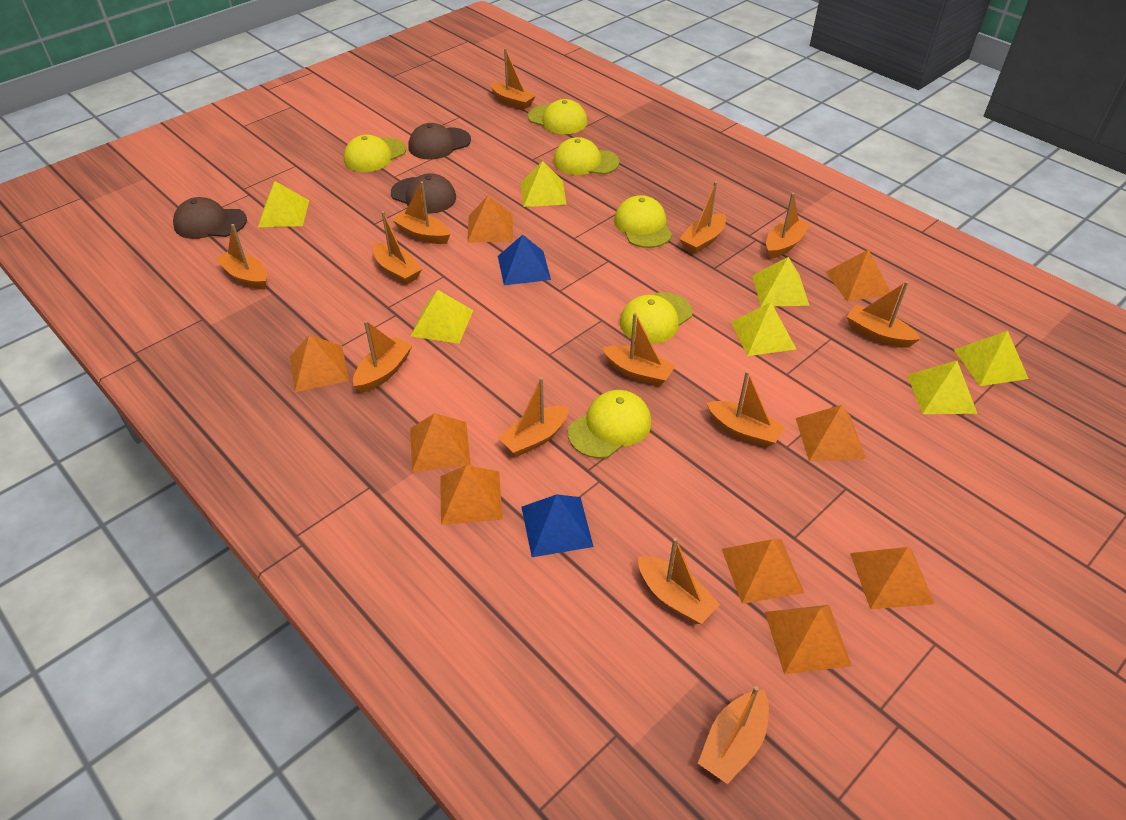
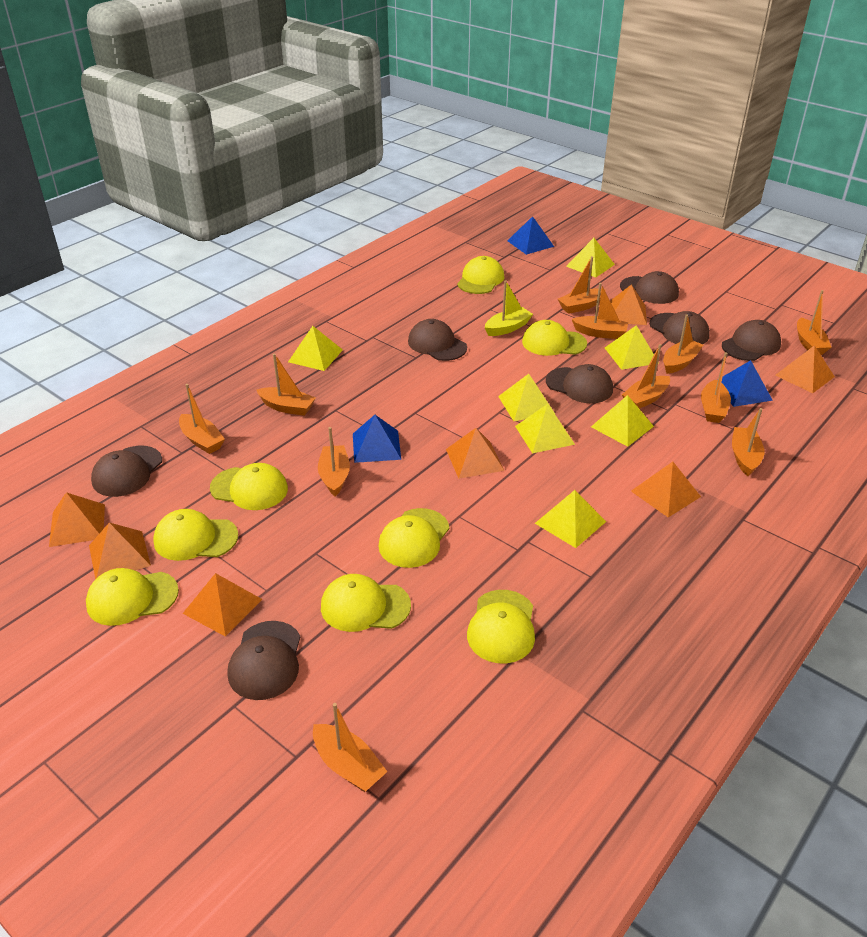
blue pyramid: [498,235,551,285] [521,494,594,557] = 2 -> [353,415,401,463] [507,216,554,255] [721,360,773,407] = 3
brown cap: [173,197,247,239] [391,173,456,214] [408,123,471,160] = 3 -> [91,446,162,497] [228,621,300,700] [408,319,467,361] [546,364,613,403] [620,271,679,304] [650,311,710,344] [722,320,781,361] = 7
orange boat: [215,224,267,289] [353,321,413,393] [373,211,422,285] [392,182,451,244] [490,48,536,110] [498,377,569,457] [603,313,676,386] [638,538,720,624] [680,181,726,254] [698,686,769,784] [707,371,785,447] [766,193,810,259] [847,281,920,348] = 13 -> [179,384,225,454] [256,353,316,416] [313,703,387,792] [318,427,350,496] [558,256,606,314] [572,283,628,339] [622,344,670,409] [663,314,703,374] [701,352,731,423] [732,408,764,476] [797,290,832,355] = 11
orange pyramid: [290,335,349,392] [410,413,471,472] [440,465,503,525] [467,196,513,243] [722,539,804,604] [765,605,852,674] [796,405,866,461] [826,249,890,302] [850,547,935,609] = 9 -> [49,492,105,547] [89,523,151,580] [182,573,263,637] [446,428,504,479] [610,284,647,325] [631,462,701,517] [775,345,835,393] = 7
yellow boat: none = 0 -> [484,280,533,336] = 1
yellow cap: [344,135,406,172] [528,99,588,134] [553,137,619,175] [568,390,651,459] [614,195,672,248] [620,292,692,344] = 6 -> [86,568,179,626] [153,509,238,561] [210,463,288,510] [321,574,411,632] [378,508,449,568] [457,256,504,294] [467,590,535,664] [522,320,587,356] = 8

